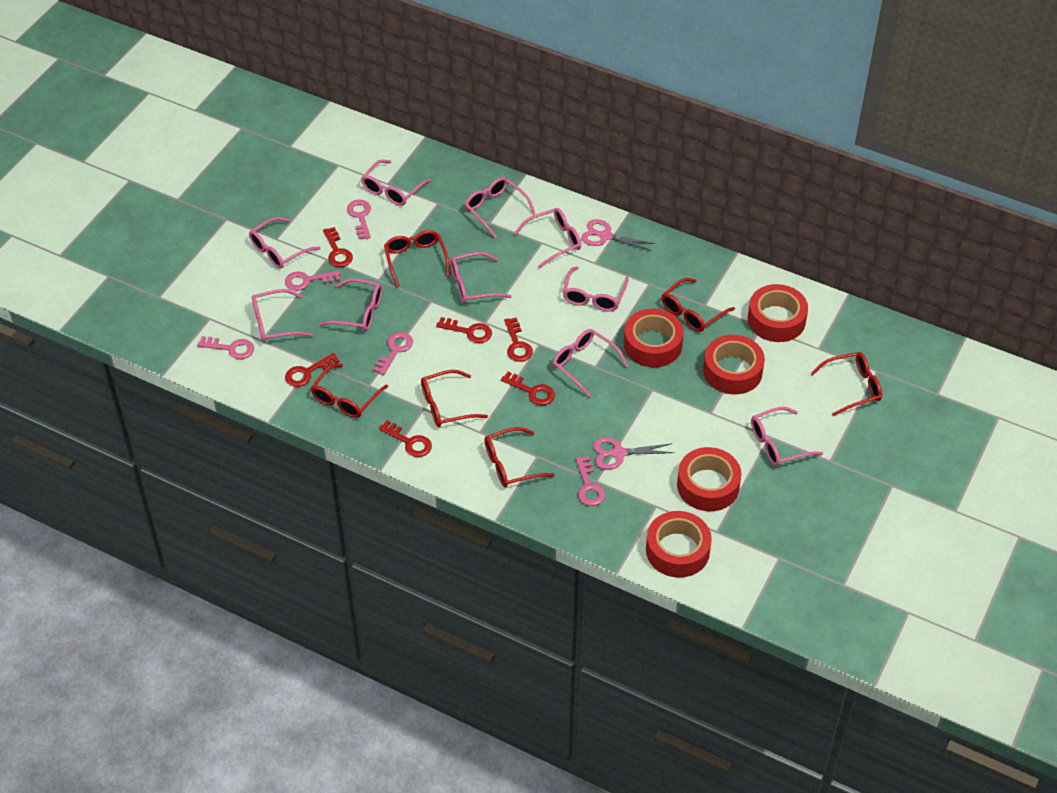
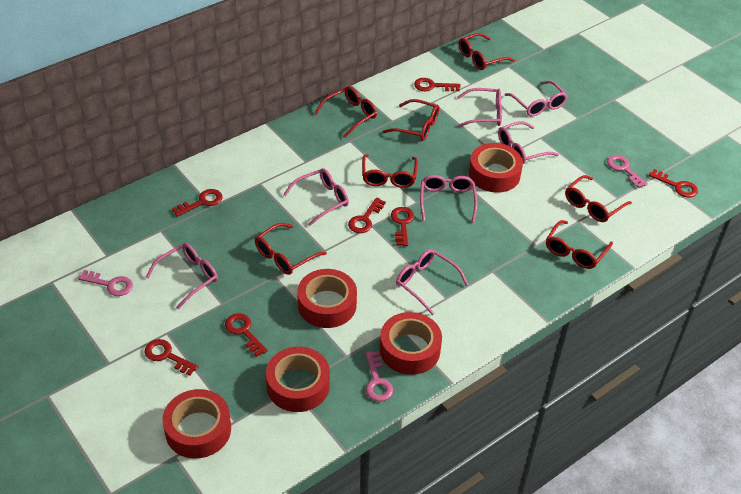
pink glasses: [249,217,321,269] [252,289,313,342] [319,278,382,331] [361,159,432,206] [451,252,512,304] [465,177,536,238] [514,208,581,269] [553,329,628,397] [563,266,629,312] [751,407,823,466] = 10 -> [146,243,218,309] [283,168,349,226] [396,249,468,315] [420,175,478,223] [457,88,502,127] [498,121,559,164] [505,81,567,117] = 7
pink key: [197,336,254,359] [285,270,340,291] [347,200,371,239] [373,332,413,375] [576,456,605,506] = 5 -> [78,270,133,296] [366,351,393,401] [607,155,648,188] = 3
pink scissors: [581,219,655,251] [593,437,674,470] = 2 -> none = 0
red glasses: [311,363,388,418] [384,230,450,287] [421,370,488,427] [484,427,555,487] [662,278,735,332] [811,352,882,416] = 6 -> [255,223,327,275] [314,86,377,138] [362,154,418,188] [383,99,439,141] [459,33,515,70] [546,220,613,269] [565,175,632,222] = 7
red key: [285,353,340,387] [323,227,353,267] [379,420,432,457] [436,317,492,343] [501,372,555,405] [504,318,533,362] = 6 -> [144,339,198,376] [172,189,223,217] [225,313,267,357] [348,197,386,233] [391,207,414,246] [414,78,461,91] [649,169,698,198] = 7

